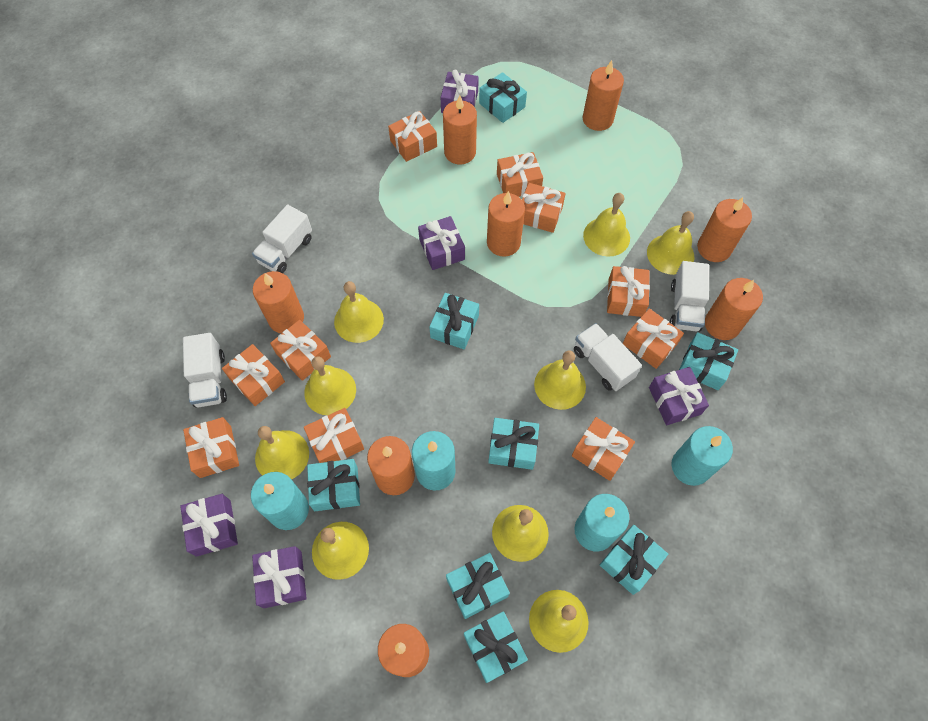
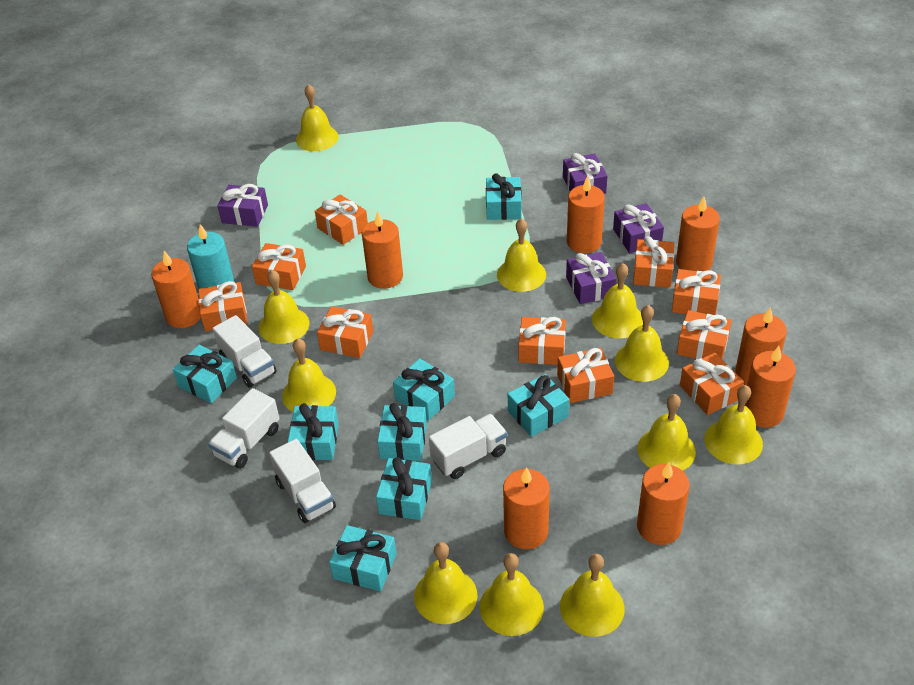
purple gift: [180,494,238,557] [252,546,307,608] [418,216,465,270] [441,70,479,113] [649,367,709,425] = 5 -> [217,184,268,227] [563,153,607,194] [566,252,616,304] [613,203,664,253] = 4
turquoise candle: [251,472,309,530] [412,431,456,491] [574,494,629,551] [671,426,733,486] = 4 -> [187,224,234,289] = 1
yellow bell: [255,426,309,479] [304,356,356,415] [312,522,369,580] [334,281,384,343] [492,505,549,562] [529,590,589,653] [534,350,586,410] [583,193,630,257] [647,211,694,275] = 9 -> [258,270,309,344] [282,338,336,412] [296,84,339,151] [414,542,478,624] [479,553,544,636] [497,218,546,292] [560,553,625,637] [592,263,643,339] [615,305,669,382] [637,394,696,471] [704,385,763,464] = 11

